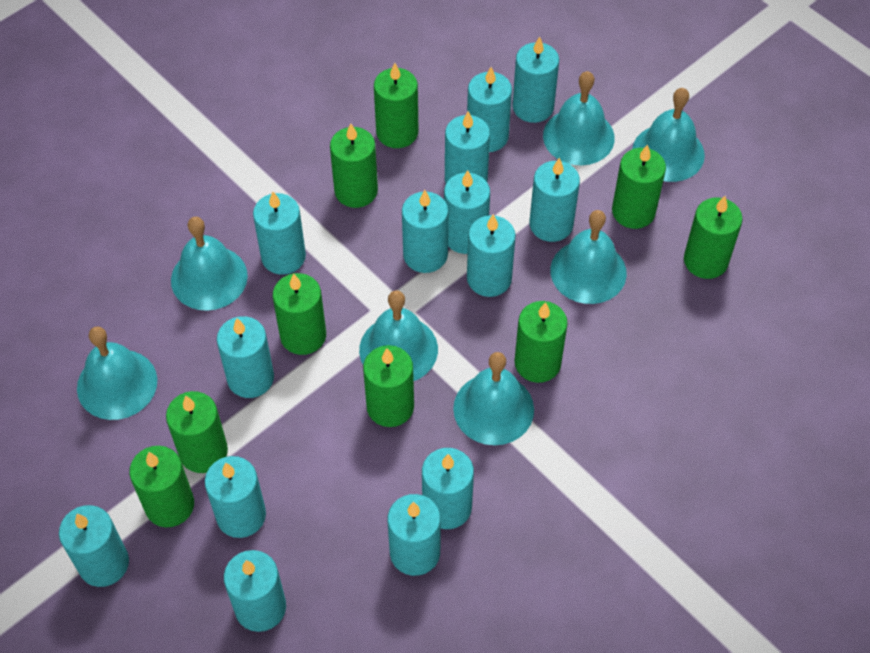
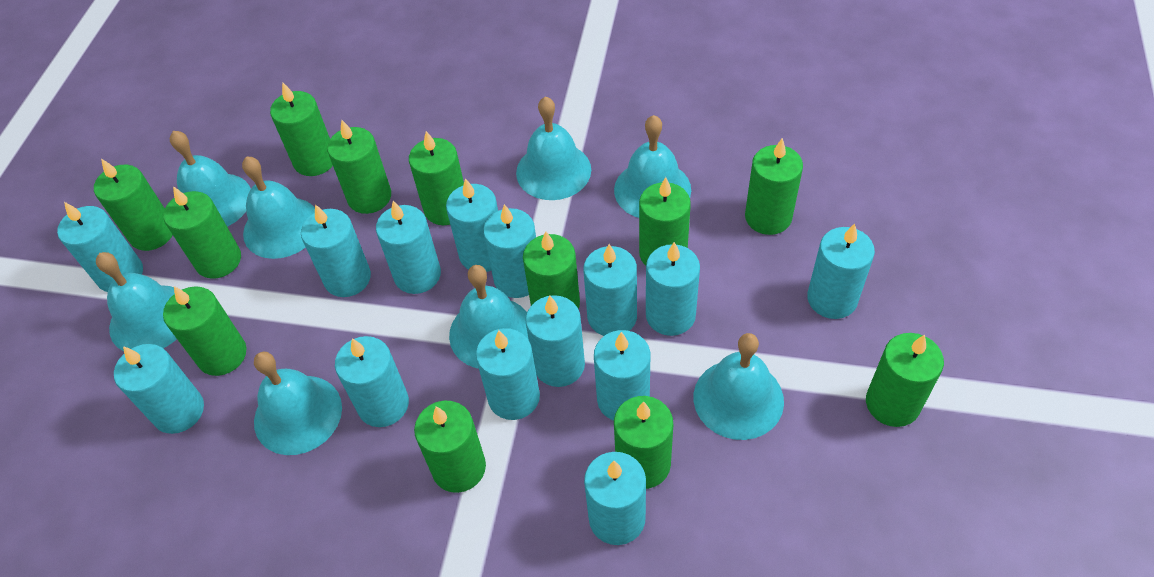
green candle: [129,446,194,527] [166,391,228,473] [273,273,326,355] [330,123,378,208] [363,345,414,427] [374,63,418,148] [514,301,568,383] [612,144,666,229] [684,196,743,279] = 9 -> [94,159,173,251] [163,186,241,279] [163,286,246,376] [270,82,333,176] [327,120,391,214] [409,131,464,225] [414,401,486,493] [523,231,580,309] [614,396,673,489] [639,177,691,266] [745,138,803,235] [866,333,944,427] = 12
turquoise bell: [77,326,157,420] [171,217,248,311] [359,290,438,381] [453,352,534,445] [543,71,615,165] [550,210,627,304] [632,88,705,182] = 7 -> [96,252,177,351] [170,131,251,227] [242,156,315,259] [254,352,342,455] [449,265,529,369] [516,96,591,200] [614,115,691,218] [694,333,784,440] = 8

